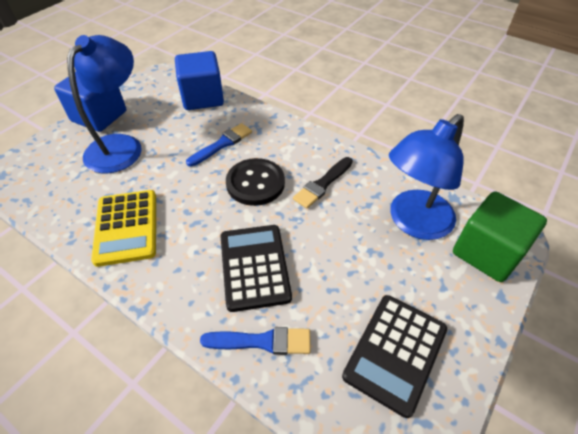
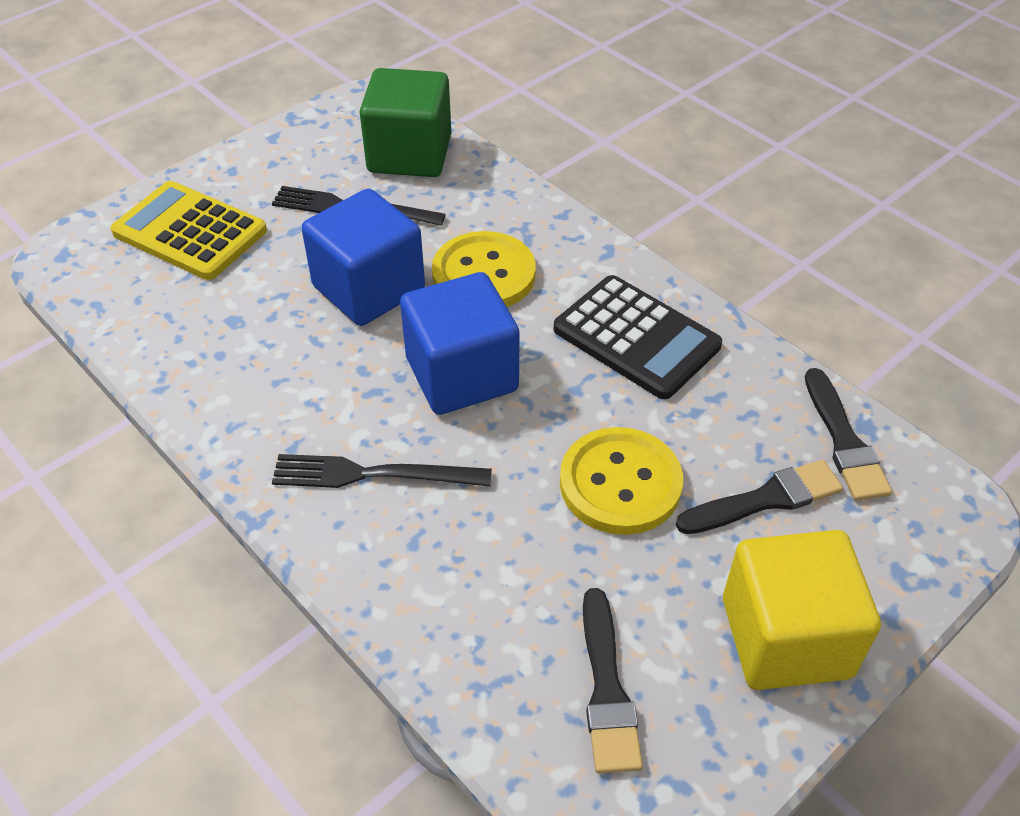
black brush: [293,157,353,208] = 1 -> [583,588,643,774] [676,460,843,534] [805,368,892,501] = 3
black button: [226,158,285,206] = 1 -> none = 0
black calculator: [220,225,292,312] [342,295,447,418] = 2 -> [554,275,722,399] = 1
black fork: none = 0 -> [272,186,446,226] [272,454,492,488] = 2
blue brush: [186,123,252,167] [200,327,311,355] = 2 -> none = 0
blue lamp: [67,35,142,173] [389,114,464,240] = 2 -> none = 0
yellow button: none = 0 -> [432,231,536,307] [560,427,683,535] = 2
yellow cube: none = 0 -> [723,530,881,690] = 1

